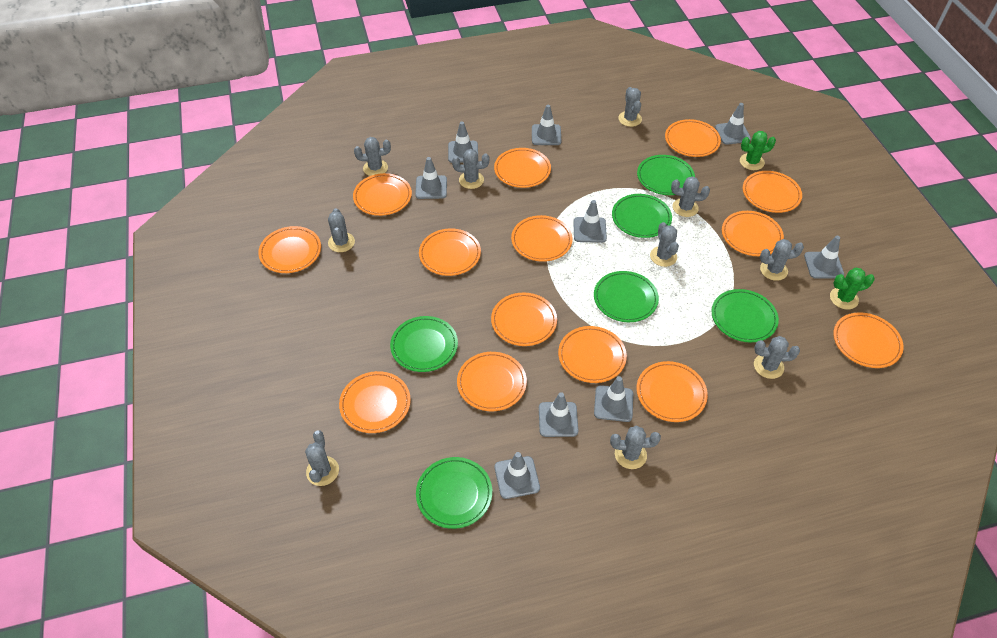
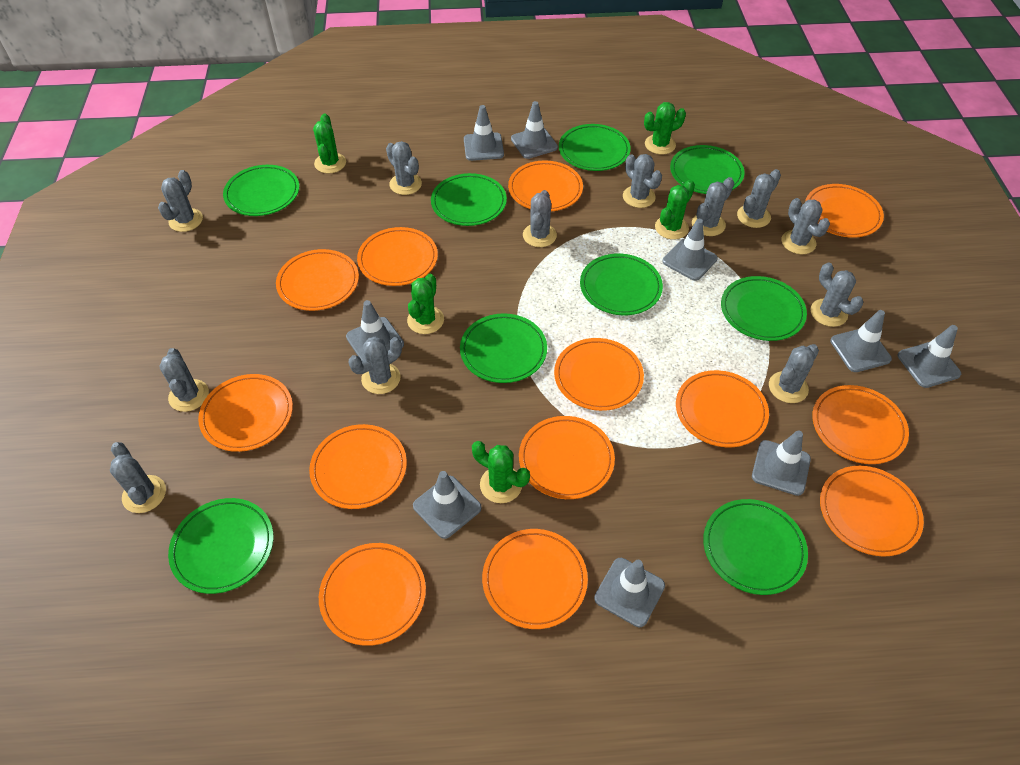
green cactus: [740,131,776,170] [830,268,875,309] = 2 -> [313,114,346,174] [407,274,444,334] [472,441,530,503] [644,102,686,155] [655,180,695,240] = 5
green plate: [390,316,458,372] [416,457,492,529] [594,271,659,322] [612,194,672,238] [637,155,695,195] [712,289,779,342] = 6 -> [168,498,273,594] [223,165,299,216] [431,173,507,226] [460,313,547,383] [559,124,631,171] [580,253,663,315] [670,145,745,194] [703,499,808,595] [721,276,807,341] = 9
grey cactus: [305,431,339,486] [328,208,355,252] [354,137,391,176] [452,149,489,189] [610,426,661,469] [618,87,642,127] [650,222,679,267] [671,176,710,217] [754,336,800,379] [760,239,804,281] = 10 -> [110,442,166,513] [158,170,203,232] [159,348,209,412] [349,337,402,394] [386,141,422,195] [523,190,557,247] [623,154,662,208] [692,177,734,236] [737,169,781,228] [769,344,819,403] [782,198,830,254] [811,262,863,327] = 12
orange plate: [258,226,321,273] [339,371,411,433] [353,173,412,216] [419,228,481,276] [457,352,527,411] [491,293,557,346] [494,148,551,188] [511,215,573,262] [558,326,627,383] [636,361,708,422] [665,119,721,157] [722,211,784,256] [743,171,802,213] [833,312,904,368] = 14 -> [198,374,293,452] [276,249,359,311] [309,424,407,509] [319,543,426,646] [357,227,438,286] [482,529,588,629] [508,161,583,211] [519,416,615,499] [554,338,644,411] [676,370,769,447] [805,184,884,238] [812,385,909,464] [820,466,924,557] = 13

